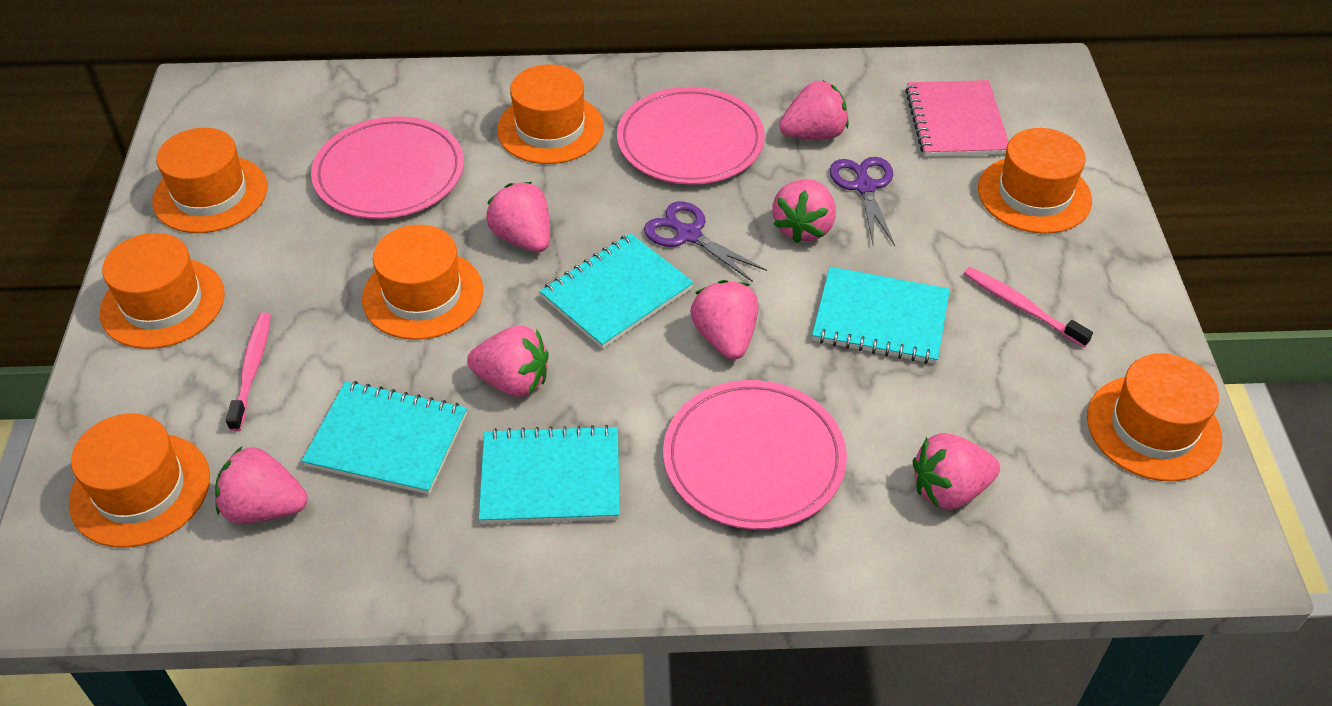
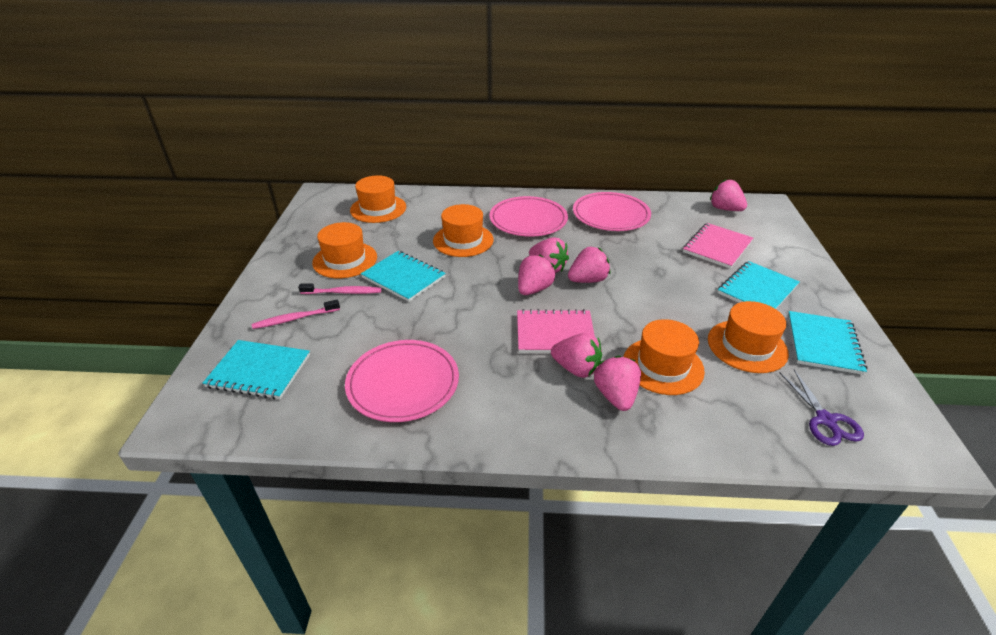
orange hat: [69,413,210,548] [100,233,225,349] [152,128,267,233] [362,225,483,340] [497,64,604,164] [978,128,1092,234] [1087,353,1222,481] = 7 -> [312,222,377,278] [350,175,406,223] [433,204,494,257] [623,319,705,395] [708,301,789,373] = 5
pink notebook: [905,80,1009,157] = 1 -> [517,309,595,353] [683,223,753,269] = 2
pink strawberry: [215,447,308,523] [467,326,549,397] [486,182,550,252] [690,280,758,360] [772,179,836,243] [779,80,849,139] [913,433,1000,510] = 7 -> [518,255,555,295] [529,237,569,273] [551,333,602,378] [568,247,610,283] [594,355,641,411] [710,179,747,211] = 6
purple scissors: [644,201,767,282] [830,157,895,246] = 2 -> [779,369,864,446] = 1

